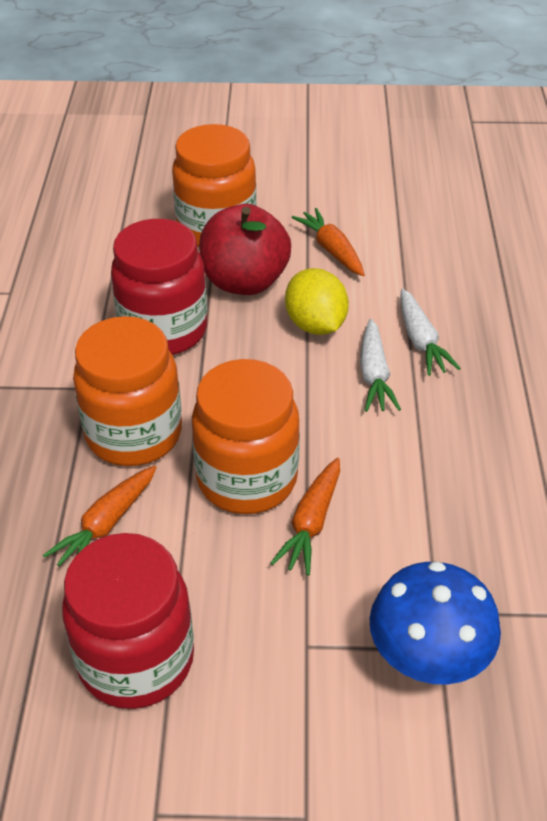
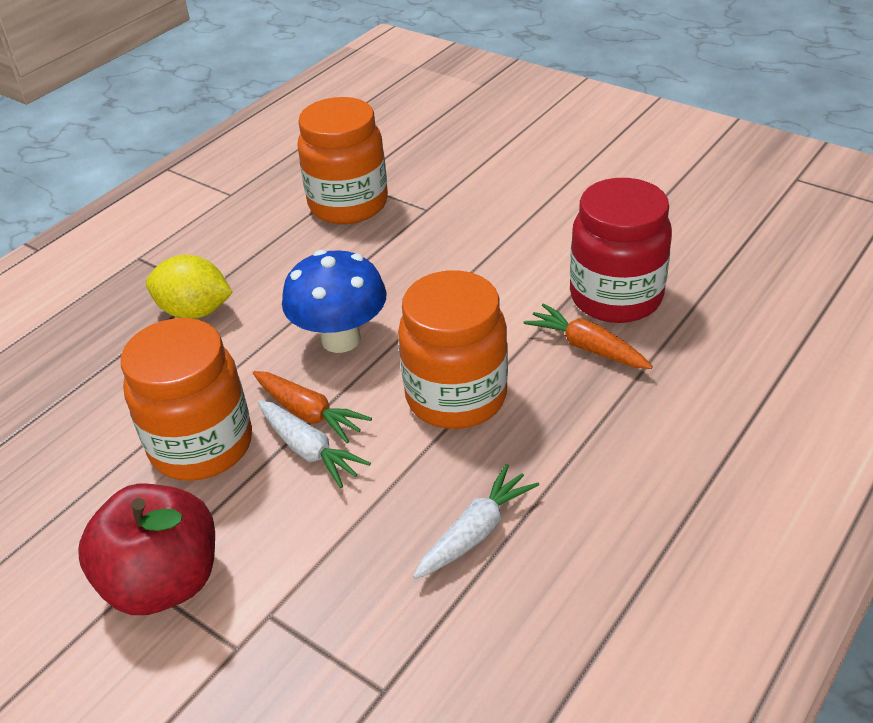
orange carrot: [43,466,157,566] [270,458,340,576] [292,208,365,276] = 3 -> [253,371,372,443] [524,303,653,369] = 2
red jar: [62,533,194,709] [111,219,207,355] = 2 -> [570,178,672,323] = 1

